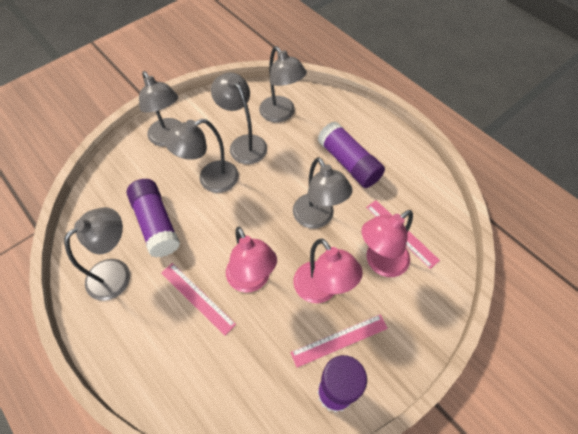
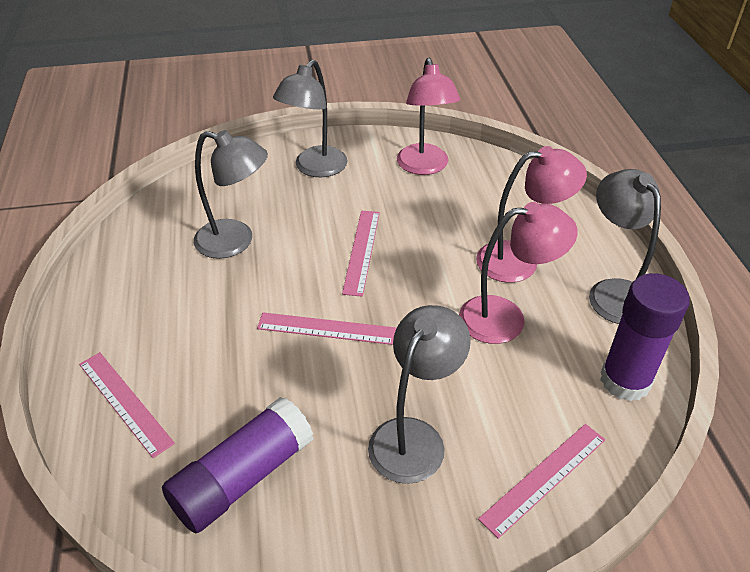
grey lamp: [64,207,130,301] [139,71,181,147] [164,119,239,193] [211,72,267,164] [259,46,307,123] [293,157,352,229] = 6 -> [194,130,268,259] [273,60,348,177] [368,305,471,484] [589,169,661,324] = 4
pink ruler: [161,263,236,336] [290,314,388,368] [366,200,440,269] = 3 -> [79,352,175,458] [257,312,396,345] [342,211,380,297] [478,424,605,539] = 4
purple glue stick: [127,179,180,258] [317,355,367,413] [318,121,385,188] = 3 -> [162,397,313,534] [600,273,690,401] = 2

